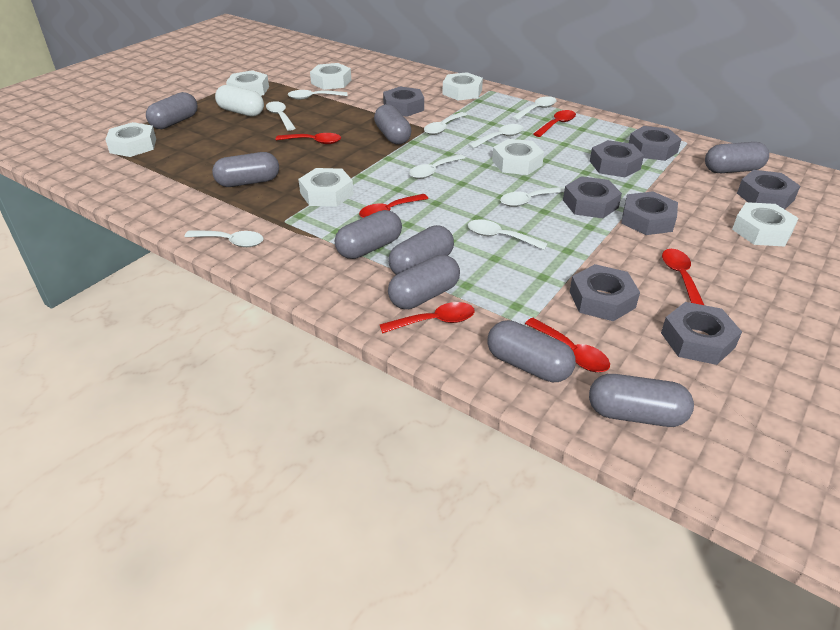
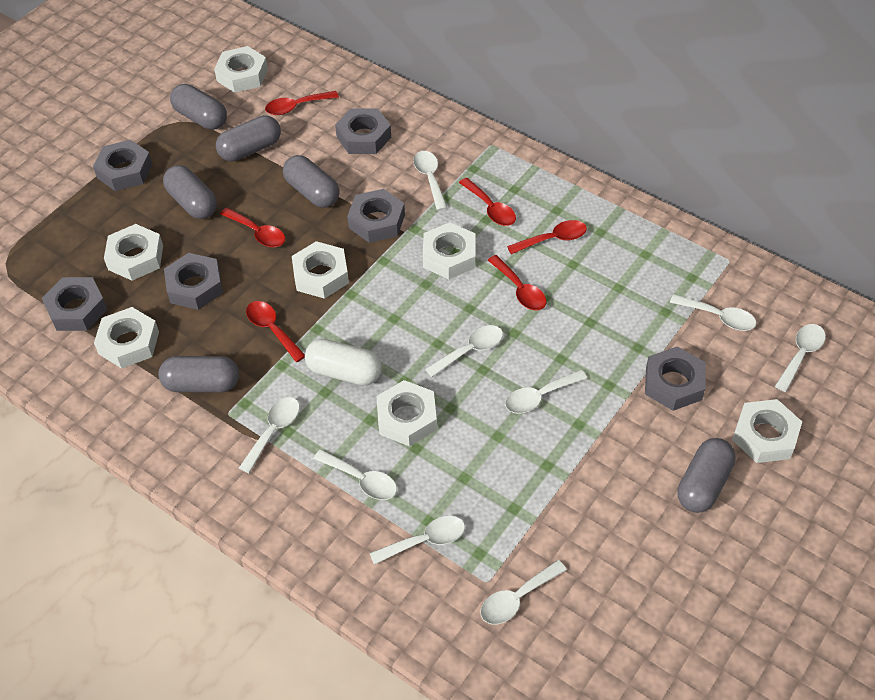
grey capsule: [146,92,198,129] [212,152,279,187] [335,210,402,259] [374,104,412,144] [388,255,460,309] [389,225,454,275] [487,320,576,382] [589,374,694,427] [705,142,769,173] = 9 -> [158,356,239,393] [163,165,217,219] [170,84,227,130] [216,115,281,161] [283,155,340,208] [677,438,736,513] = 6
grey nut: [383,86,424,117] [563,176,622,218] [569,264,640,321] [590,140,644,177] [621,191,678,235] [629,126,682,161] [661,302,742,365] [737,170,800,209] = 8 -> [42,277,108,331] [93,140,152,191] [164,253,223,310] [335,108,391,154] [347,189,405,243] [645,346,706,411] = 6

